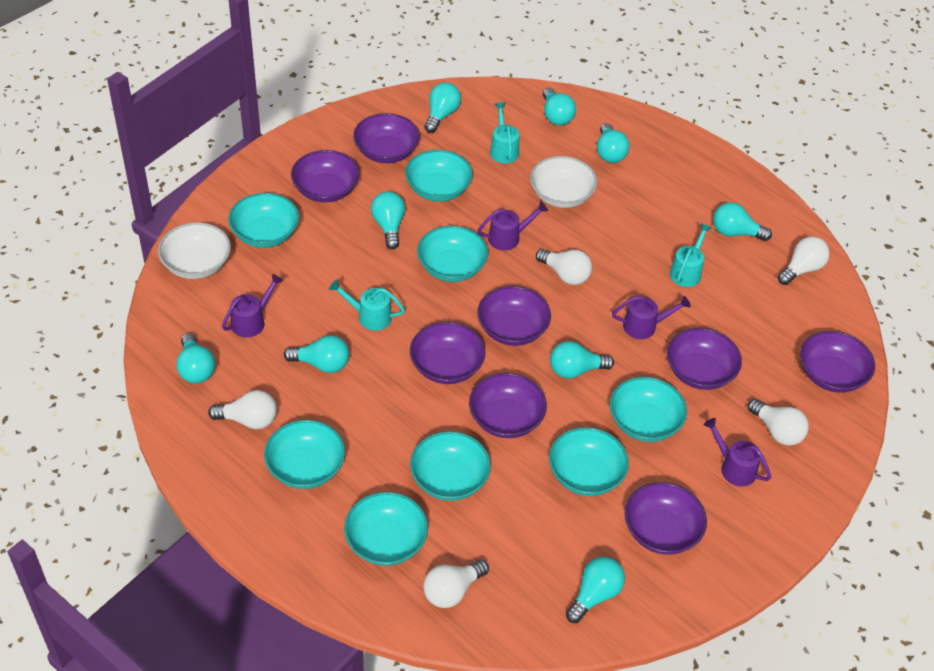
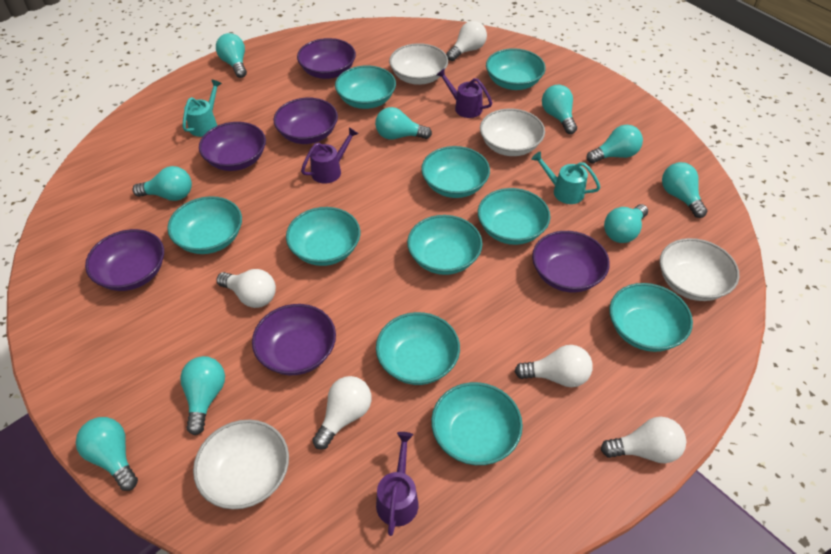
purple bowl: [291,150,360,202] [353,113,420,163] [410,322,485,384] [469,373,547,438] [477,286,551,346] [625,482,707,555] [667,328,742,390] [800,331,875,393] = 8 -> [85,229,164,291] [199,122,266,171] [252,304,336,375] [273,98,338,144] [297,38,356,79] [532,231,610,292] = 6
purple watering can: [222,274,283,337] [478,202,548,250] [612,296,691,339] [704,418,771,486] = 4 -> [301,127,359,184] [376,432,418,536] [436,69,492,118] = 3
turquoise bowl: [228,193,299,248] [264,420,345,489] [344,492,428,566] [405,150,473,202] [410,431,491,501] [417,226,488,282] [549,427,629,496] [610,377,687,442] = 8 -> [167,196,242,254] [286,207,360,266] [335,65,396,109] [376,312,460,385] [407,215,483,275] [421,146,490,198] [431,382,523,465] [478,188,551,245] [486,48,546,90] [609,283,693,352] = 10
turquoise watering can: [329,280,405,331] [490,102,519,163] [670,223,712,287] = 3 -> [183,79,222,137] [531,151,601,204] = 2
white bowl: [158,222,231,279] [530,156,597,208] = 2 -> [193,420,289,509] [389,43,448,85] [480,108,545,156] [660,238,739,301] = 4

